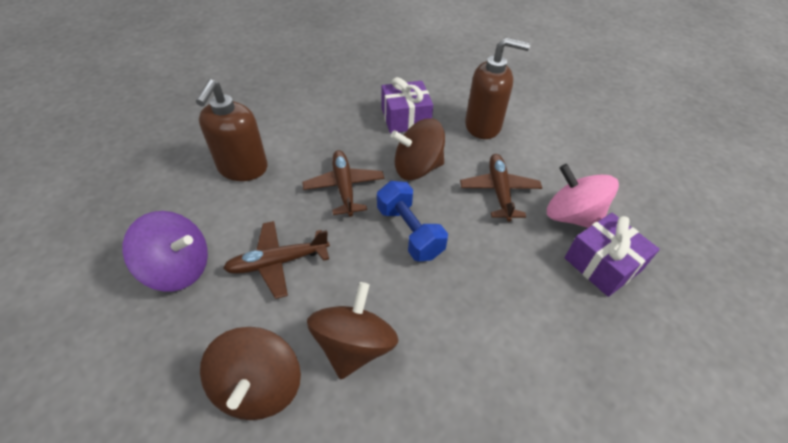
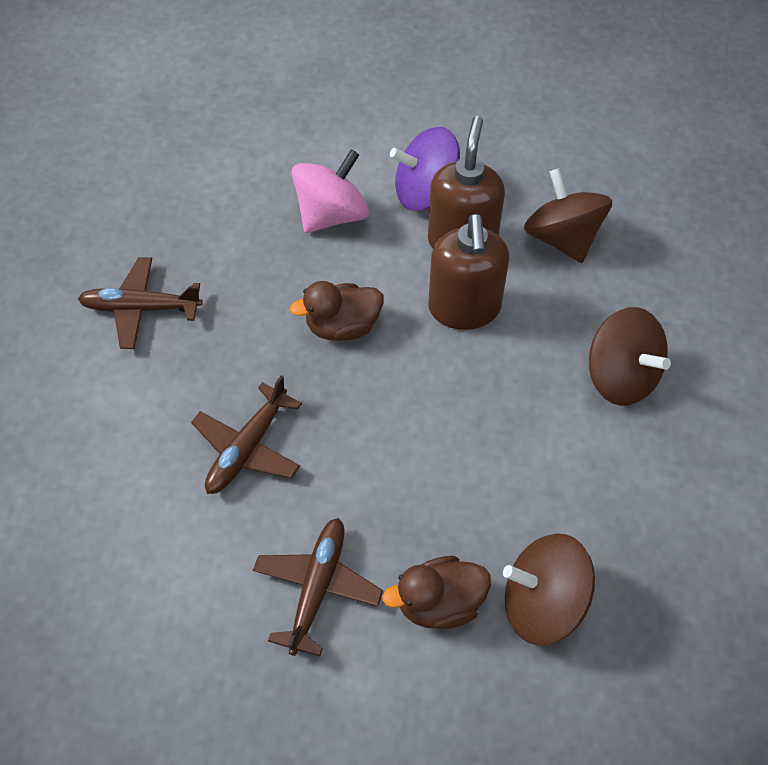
blue dumbbell: [377,181,448,261] = 1 -> none = 0
brown duck: none = 0 -> [290,281,383,341] [382,556,491,629] = 2
purple gift: [382,77,433,133] [564,213,660,297] = 2 -> none = 0

